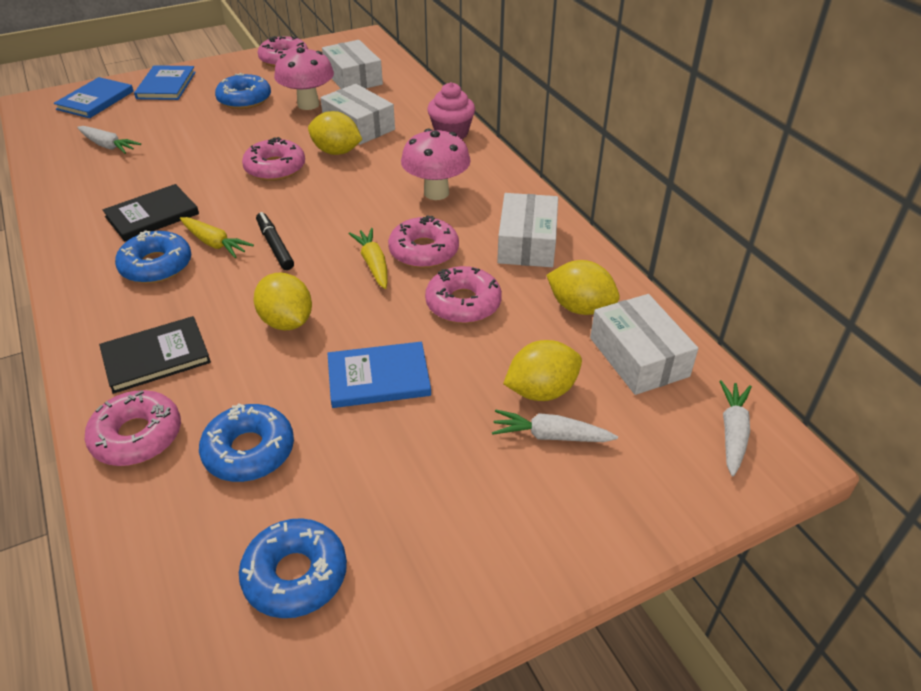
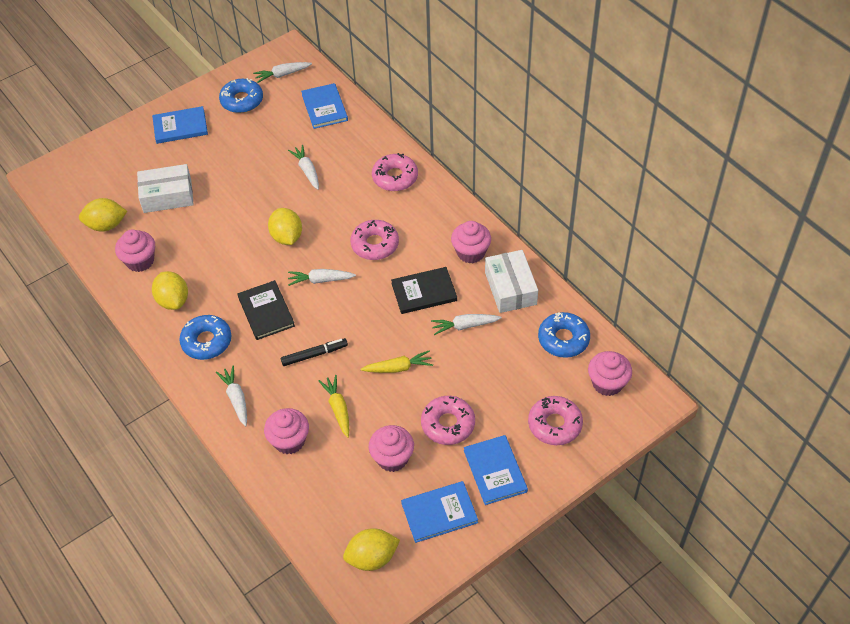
blue book: [54,77,134,118] [134,65,196,100] [327,342,431,408] = 3 -> [152,106,208,144] [301,83,348,129] [401,481,478,543] [464,435,528,505] = 4
blue donut: [115,230,192,284] [199,404,294,482] [215,73,271,109] [239,518,347,618] = 4 -> [179,315,232,360] [219,78,263,113] [538,312,590,358] = 3
pink cupcake: [427,82,475,139] = 1 -> [115,230,155,272] [264,408,309,454] [369,425,414,472] [451,221,491,263] [588,351,632,396] = 5
pink donut: [85,390,181,466] [242,137,305,181] [258,36,308,67] [388,215,459,268] [425,266,502,324] = 5 -> [350,220,399,260] [372,153,418,191] [421,396,475,445] [528,396,583,445] = 4
pink mushroom: [274,47,334,110] [401,129,471,200] = 2 -> none = 0
white box: [320,84,395,145] [322,40,383,89] [497,193,558,267] [590,294,698,395] = 4 -> [137,164,194,213] [485,250,538,313] = 2
white carrot: [77,126,141,154] [492,410,618,442] [719,380,752,476] = 3 -> [216,366,247,426] [253,62,312,83] [288,145,319,190] [288,269,356,286] [431,314,502,335] = 5

